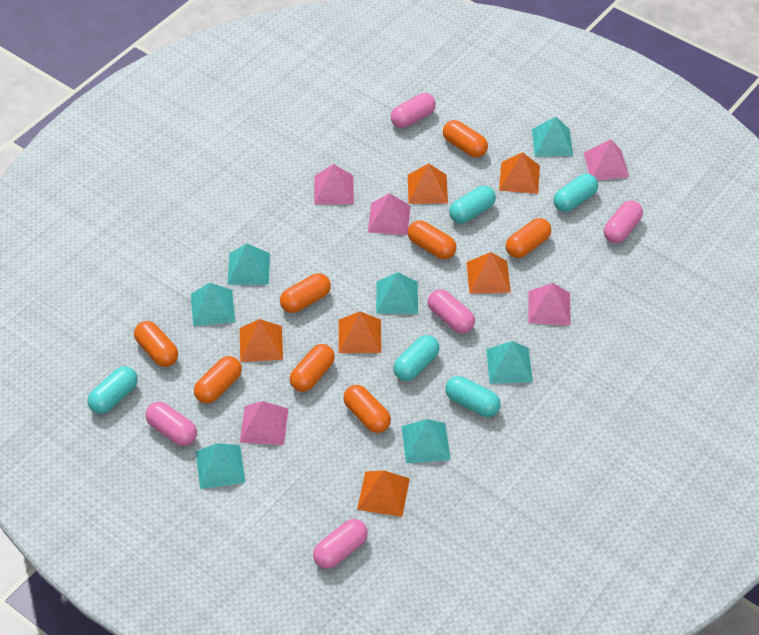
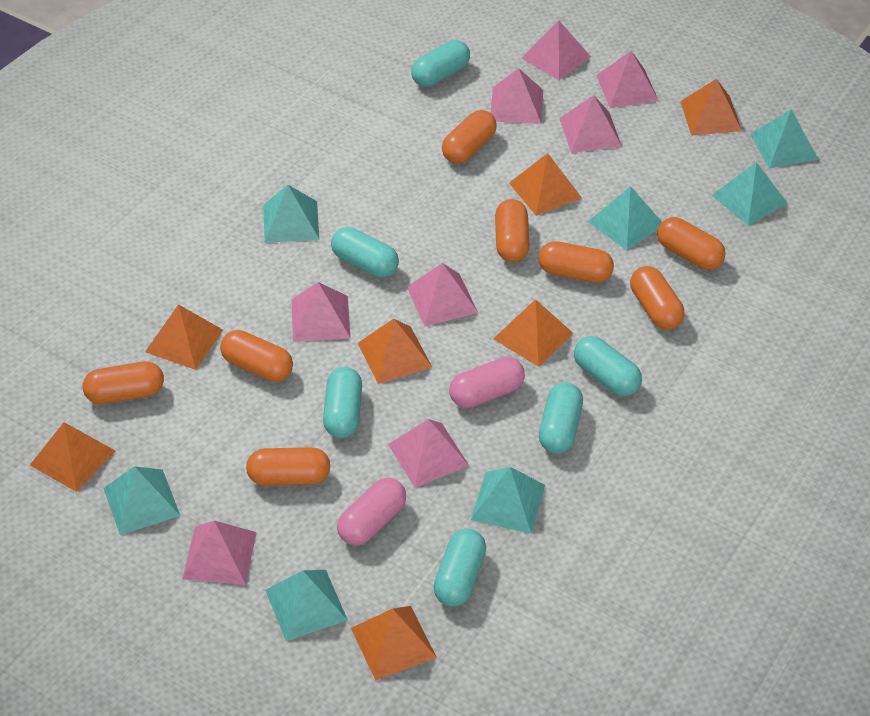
orange pyramid: [240,319,283,362] [339,311,381,353] [357,470,410,517] [408,163,448,204] [467,252,511,294] [499,152,540,194] = 6 -> [30,422,116,492] [145,304,223,370] [351,606,437,681] [358,319,432,384] [493,299,573,367] [509,153,582,216] [680,79,742,135] = 7
pink capsule: [146,402,197,446] [313,519,368,569] [391,93,436,128] [428,289,475,333] [604,200,643,243] = 5 -> [337,478,406,546] [449,357,525,408] = 2
pink pyramid: [240,401,288,445] [314,164,354,205] [368,193,411,235] [528,283,571,325] [584,139,629,180] = 5 -> [182,520,257,585] [291,282,351,342] [388,419,469,488] [407,263,478,326] [491,68,543,124] [522,20,591,80] [559,95,622,153] [596,51,659,108] = 8
turquoise capsule: [88,366,138,414] [393,335,440,381] [445,376,501,417] [449,186,496,224] [554,174,598,212] = 5 -> [323,367,362,438] [331,227,399,278] [411,40,470,87] [433,528,486,607] [539,383,583,454] [574,336,642,396] = 6

